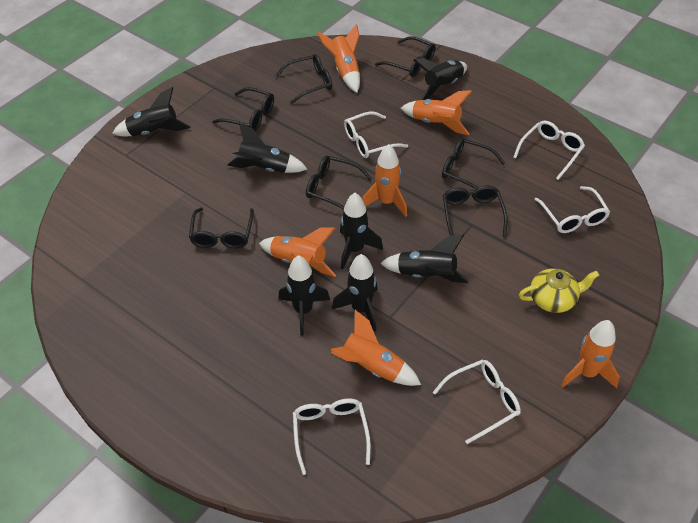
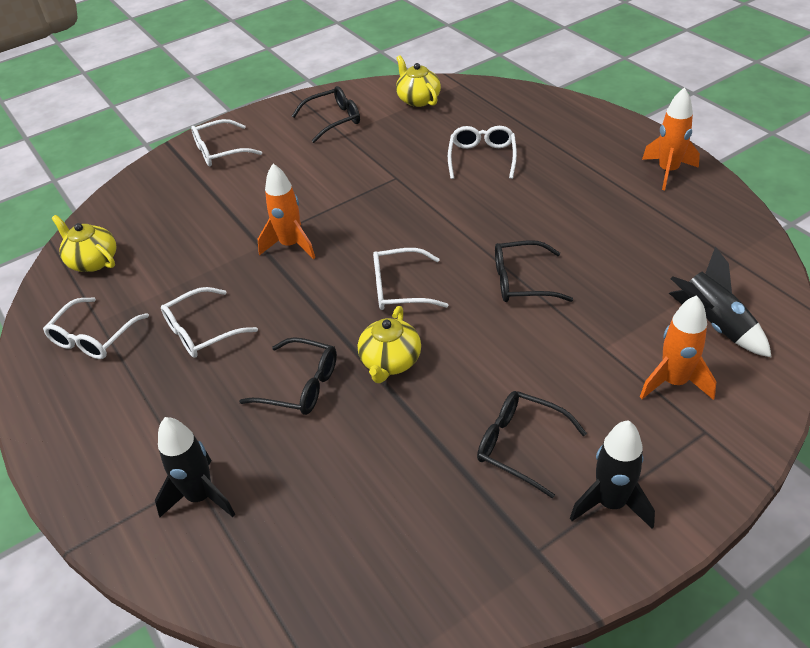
black glasses: [189,208,254,248] [212,87,274,131] [275,54,332,104] [306,156,372,210] [375,36,435,77] [442,138,505,189] [443,186,508,237] = 7 -> [239,337,337,415] [292,86,360,143] [477,391,587,499] [495,240,573,302] = 4
black rocket: [112,87,190,136] [227,123,307,173] [278,255,330,336] [332,254,378,332] [340,193,383,270] [380,234,469,283] [413,58,467,100] = 7 -> [155,417,235,518] [570,420,655,529] [669,247,772,358] = 3
orange rocket: [259,227,336,277] [318,24,360,93] [330,310,421,386] [362,144,407,217] [401,90,472,135] [561,320,620,388] = 6 -> [258,164,315,259] [640,295,716,400] [642,87,700,190] = 3
yellow teapot: [519,268,599,313] = 1 -> [51,215,116,272] [358,306,421,383] [396,55,441,107] = 3

